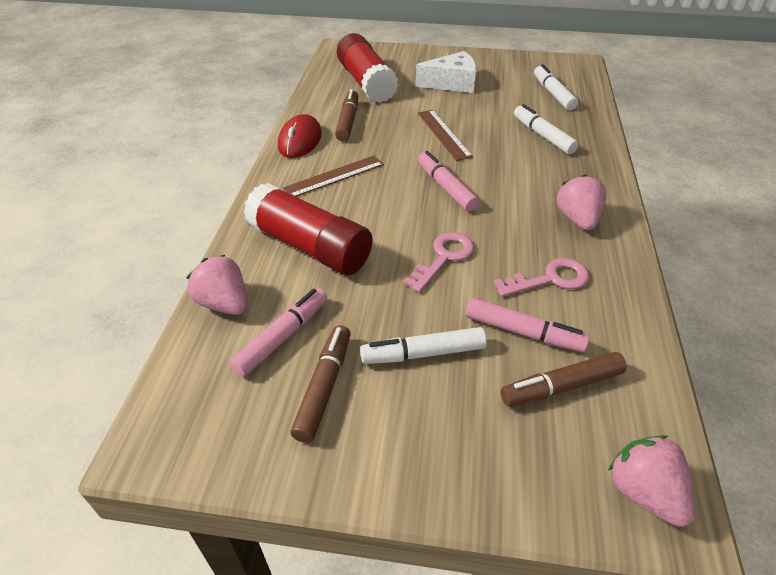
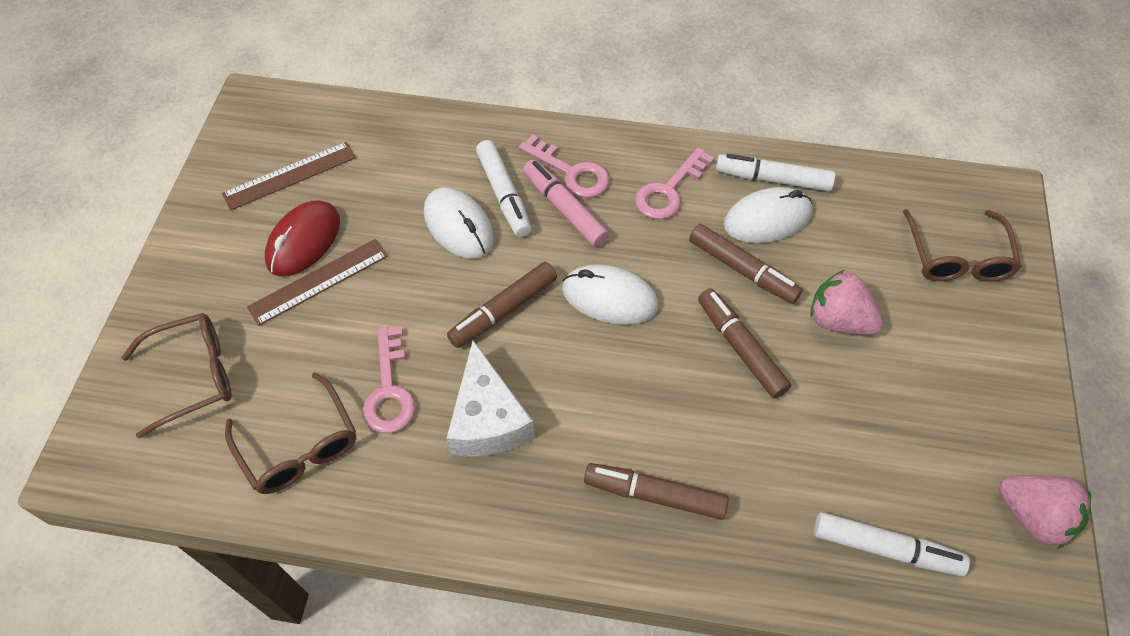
brown glasses: none = 0 -> [122,313,232,438] [225,372,356,494] [903,209,1022,282] = 3
brown marker: [290,325,351,443] [335,89,358,142] [501,352,627,407] = 3 -> [447,262,557,348] [584,463,729,520] [689,224,803,304] [698,288,791,399] = 4
pink key: [403,232,474,293] [494,258,589,297] = 2 -> [363,327,416,433] [519,135,609,198] [635,147,714,220] = 3
pink marker: [229,288,327,377] [418,151,479,212] [466,298,590,352] = 3 -> [523,159,609,247] = 1
pink strawberry: [187,255,247,315] [556,174,606,230] [608,435,695,527] = 3 -> [810,270,883,335] [999,475,1091,549] = 2
red glue stick: [243,183,372,275] [337,33,398,103] = 2 -> none = 0
white mouse: none = 0 -> [424,187,494,259] [562,264,658,325] [724,187,812,243] = 3

